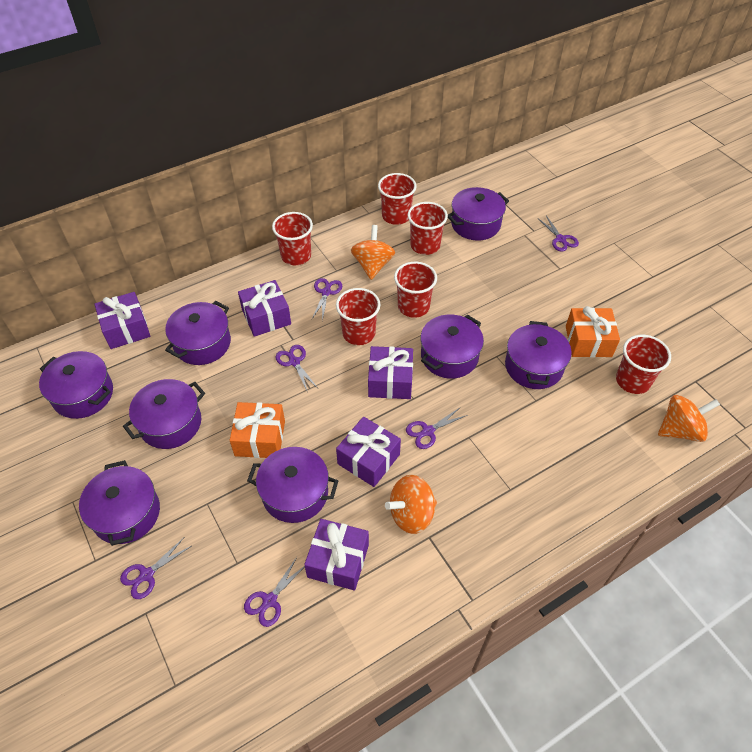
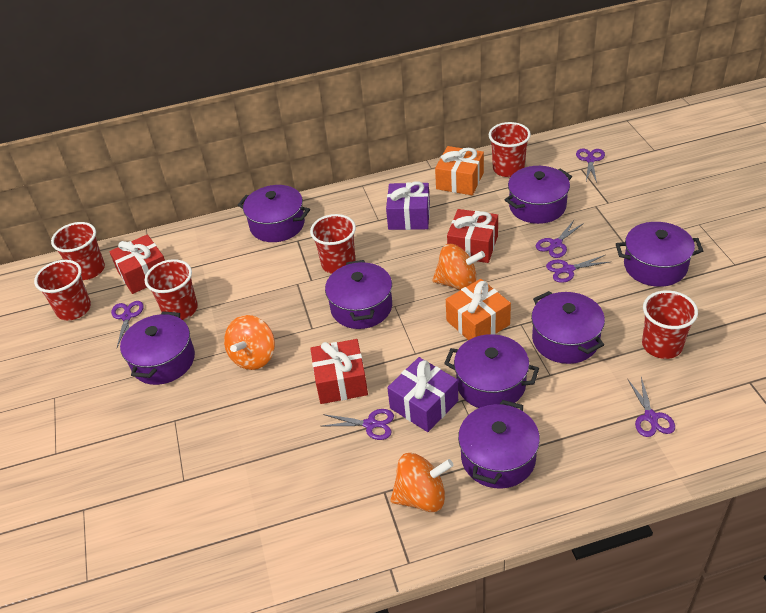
purple gift: [95,292,150,349] [238,280,291,337] [304,519,369,591] [336,417,401,487] [368,346,413,399] = 5 -> [386,181,430,230] [387,357,458,432] = 2
red gift: none = 0 -> [109,234,165,294] [310,339,368,404] [447,209,498,263] = 3

